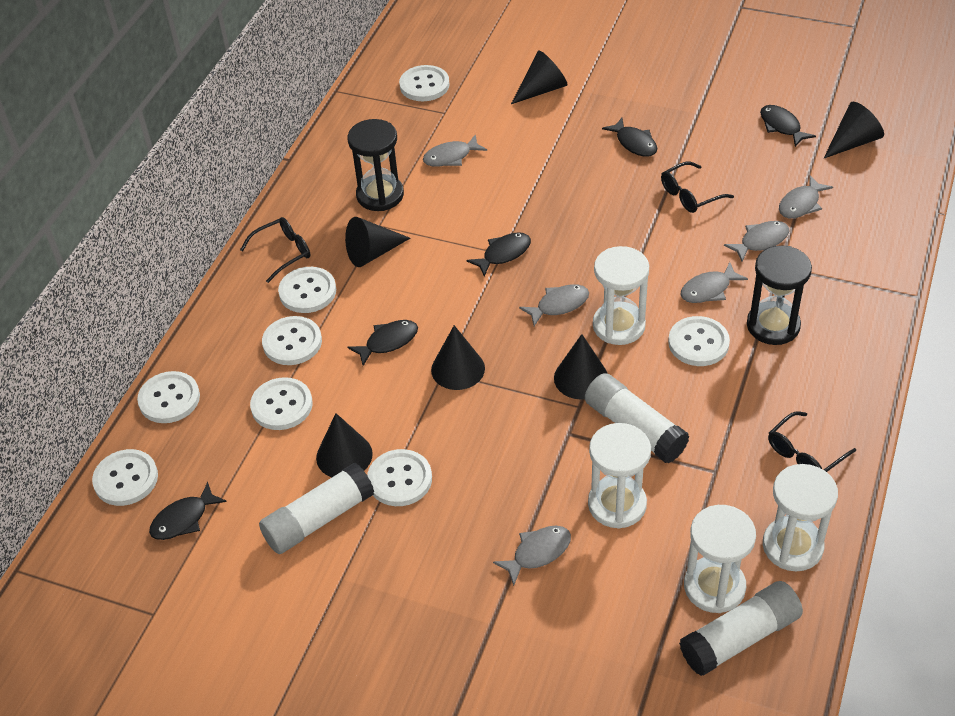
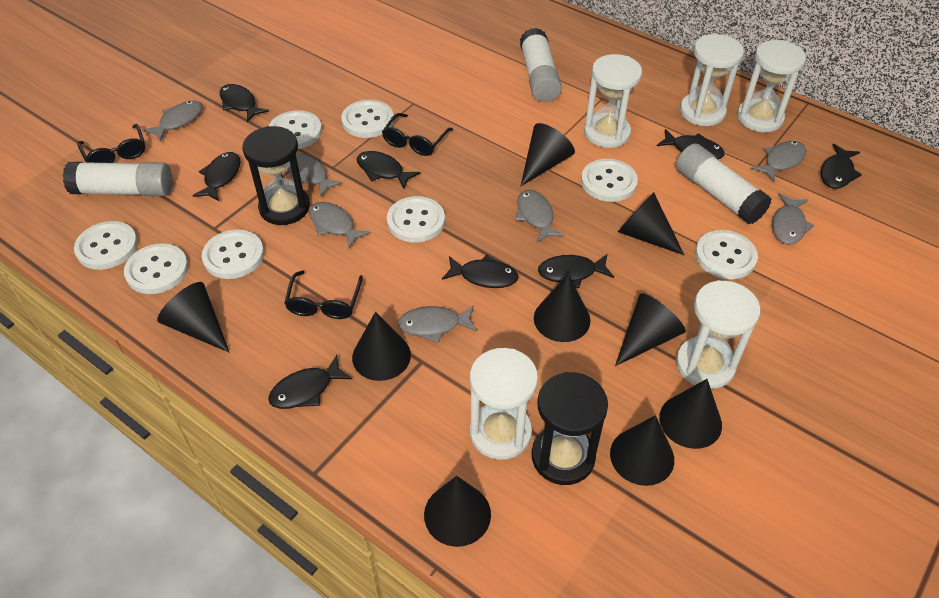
black cone: [316,413,373,477] [345,217,410,267] [431,325,485,390] [511,50,567,104] [554,334,608,399] [824,102,884,158] = 6 -> [157,282,230,353] [352,312,411,381] [424,476,491,547] [521,123,575,186] [534,274,590,342] [610,415,674,486] [615,293,686,366] [618,192,684,255] [659,379,722,449] = 9
black fish: [149,482,227,540] [347,320,418,366] [466,232,531,277] [602,118,657,157] [760,105,816,147] = 5 -> [192,152,241,201] [220,84,269,122] [268,355,352,409] [357,151,420,189] [442,255,518,288] [538,254,614,288] [657,129,725,159] [821,144,862,189] = 8
grey fish: [423,134,487,167] [493,526,571,586] [519,284,589,326] [681,262,748,303] [724,221,789,262] [779,175,833,218] = 6 -> [143,101,202,142] [288,154,343,196] [309,202,371,248] [398,305,477,343] [516,190,564,243] [751,141,806,182] [772,193,814,245] = 7
white hourglass: [588,423,651,529] [593,246,649,345] [684,505,756,613] [763,464,838,571] = 4 -> [470,348,538,460] [584,54,642,148] [676,280,761,389] [680,34,744,126] [737,40,806,132] = 5

